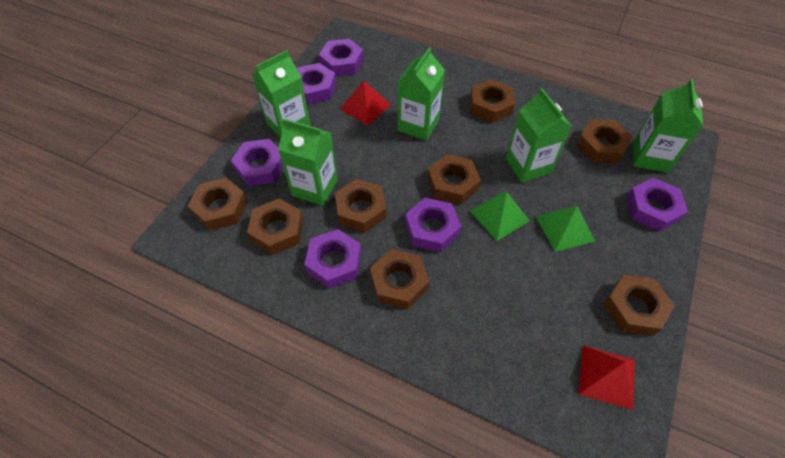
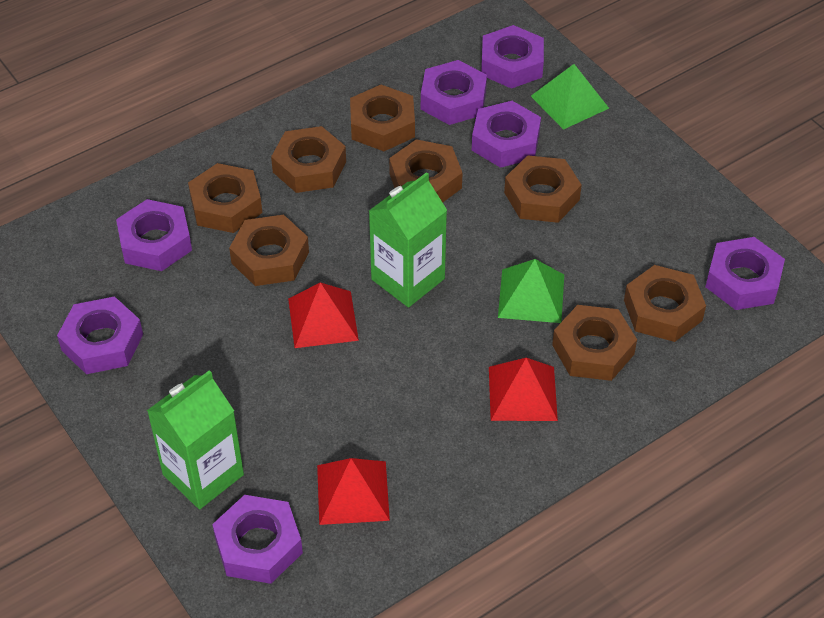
green carton: [252,50,311,138] [278,118,338,206] [398,47,445,141] [506,88,572,183] [633,79,703,173] = 5 -> [147,370,244,509] [369,172,447,307] = 2
purple nut: [231,139,284,186] [297,63,336,105] [304,229,361,289] [319,39,364,76] [405,198,461,252] [626,178,688,232] = 6 -> [57,296,143,374] [116,199,192,271] [212,495,303,584] [421,60,487,125] [472,101,541,168] [481,25,544,89] [705,237,785,310] = 7
red pyramid: [340,81,391,125] [578,345,635,410] = 2 -> [288,283,359,348] [317,458,390,525] [489,358,558,421] = 3

